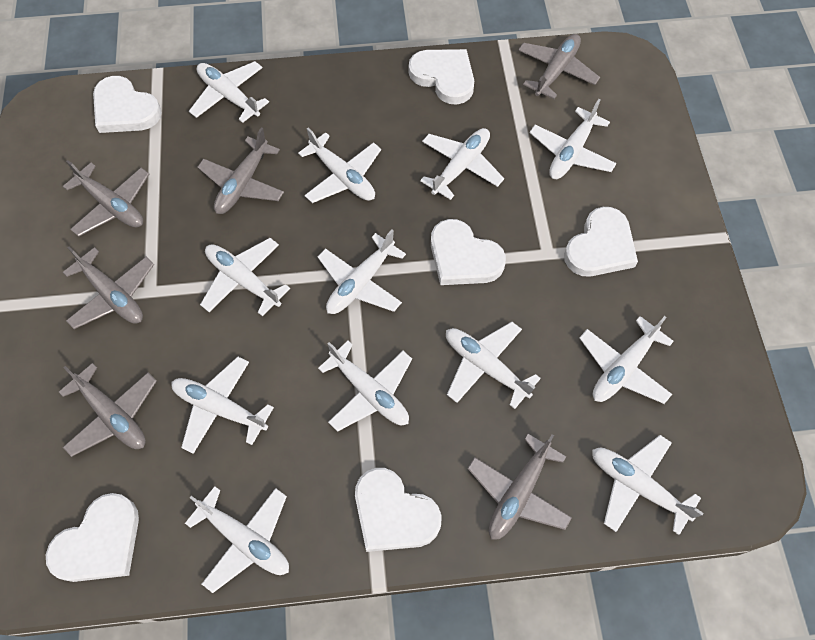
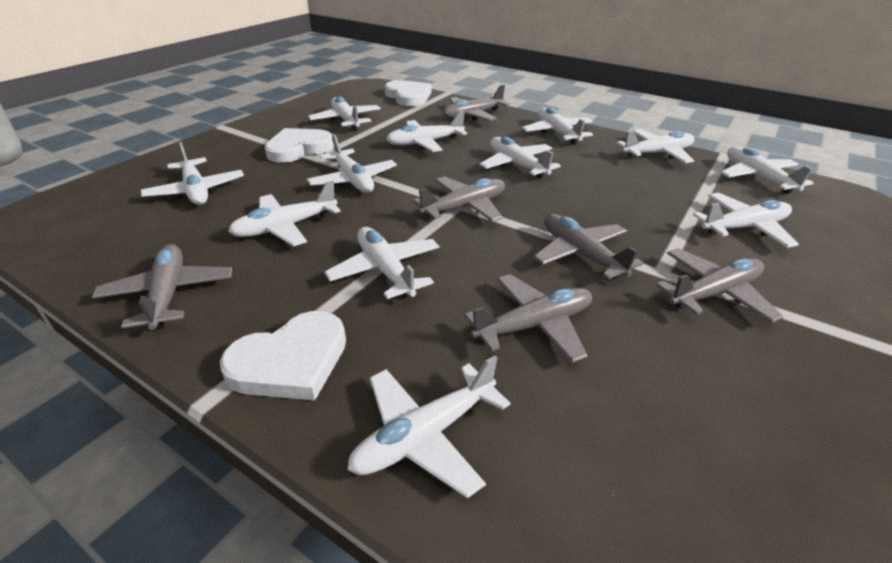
white heart: [46,493,139,582] [93,76,162,133] [355,468,442,552] [409,49,474,105] [431,219,506,285] [564,207,638,277] = 6 -> [220,311,346,401] [264,128,334,163] [385,80,432,106] = 3

